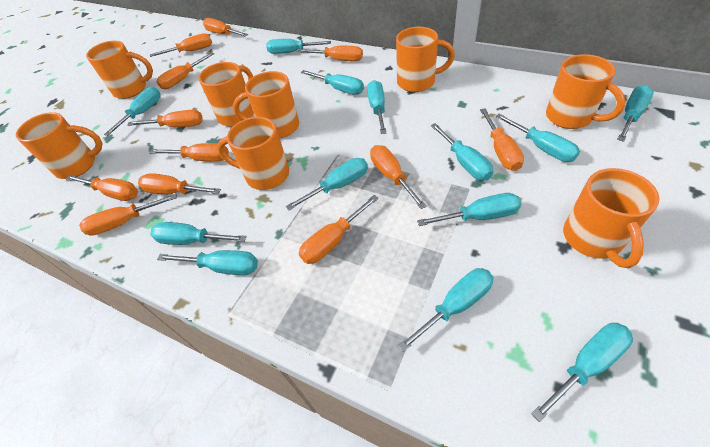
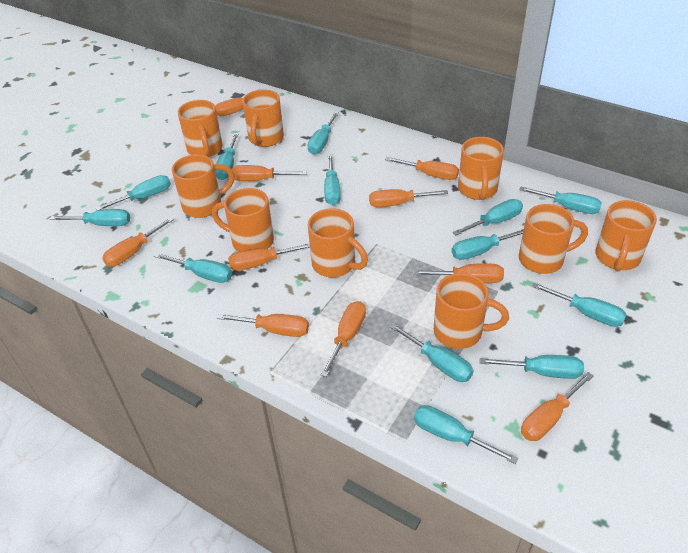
orange mug: [16,112,103,179] [86,41,153,99] [198,62,254,127] [217,117,289,190] [233,71,299,138] [396,27,455,92] [546,54,626,129] [563,168,660,268] = 8 -> [172,154,235,218] [178,100,223,157] [212,188,274,252] [242,89,284,147] [308,208,368,277] [434,273,509,349] [458,137,504,200] [519,204,588,274] [596,200,657,272] = 9
orange screwdriver: [66,175,138,201] [79,194,177,236] [127,110,203,127] [138,173,221,194] [149,143,229,162] [150,33,212,57] [156,52,214,89] [203,18,248,37] [298,46,363,61] [299,195,379,264] [370,145,427,209] [480,108,524,171] = 12 -> [102,217,174,267] [215,91,277,116] [217,314,309,337] [228,243,310,271] [232,165,307,181] [321,301,366,377] [369,189,448,207] [385,157,459,180] [414,263,504,283] [521,372,593,441] = 10

